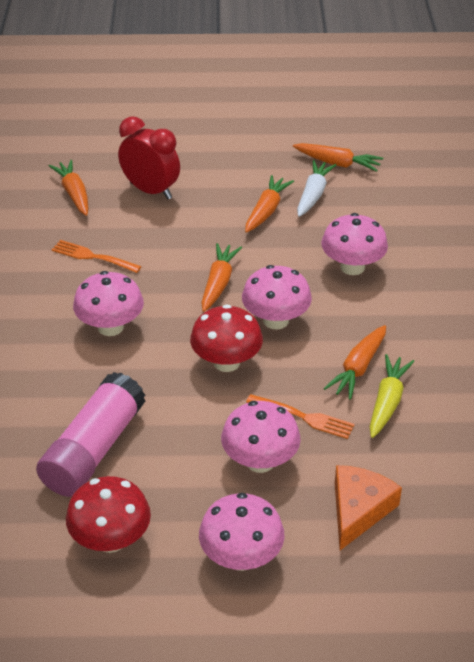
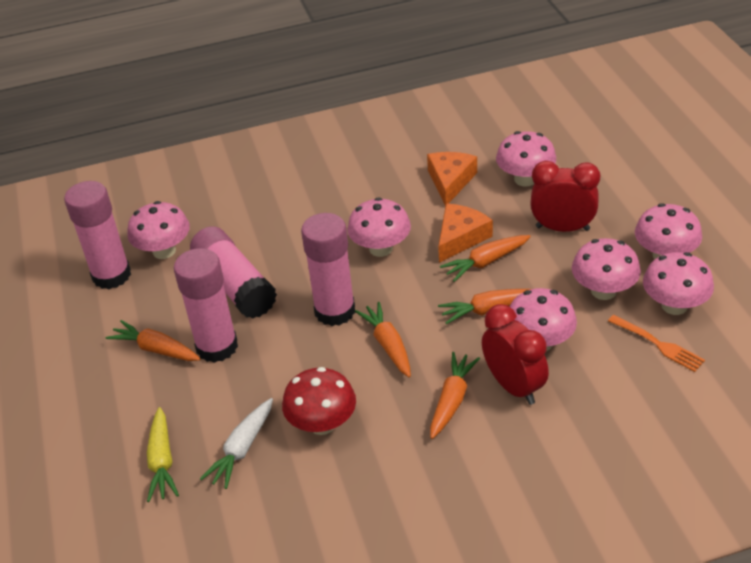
orange cheese: [335,465,402,550] = 1 -> [427,152,477,206] [438,203,493,263] = 2
orange fork: [52,240,142,273] [246,394,355,439] = 2 -> [608,315,705,372] = 1
pink glue stick: [36,372,145,497] = 1 -> [64,181,131,289] [174,248,238,363] [190,226,277,319] [301,213,355,326] = 4
pink mushroom: [73,271,144,336] [199,493,285,571] [221,401,301,473] [242,265,312,329] [321,213,388,275] = 5 -> [127,201,190,259] [347,197,411,257] [496,131,556,186] [510,288,577,351] [572,238,641,300] [635,203,702,259] [643,252,714,315] = 7
red clock: [118,116,180,200] = 1 -> [482,304,549,405] [530,161,600,232] = 2
red mushroom: [66,476,151,553] [190,305,263,372] = 2 -> [282,367,356,435] = 1

